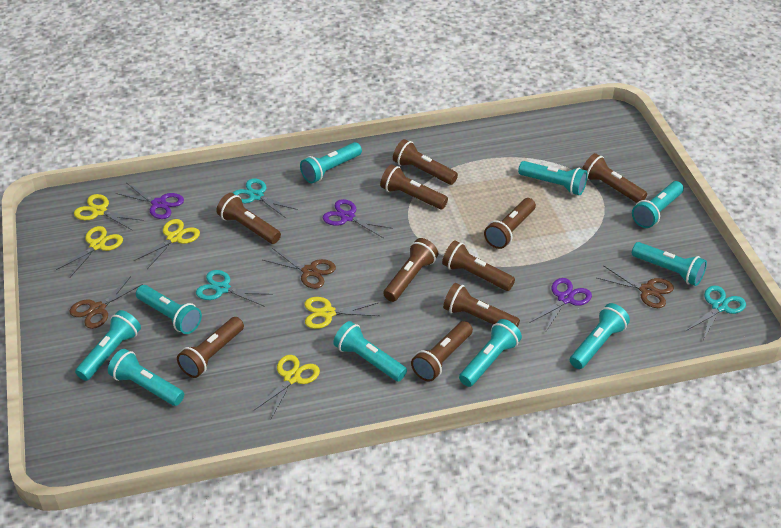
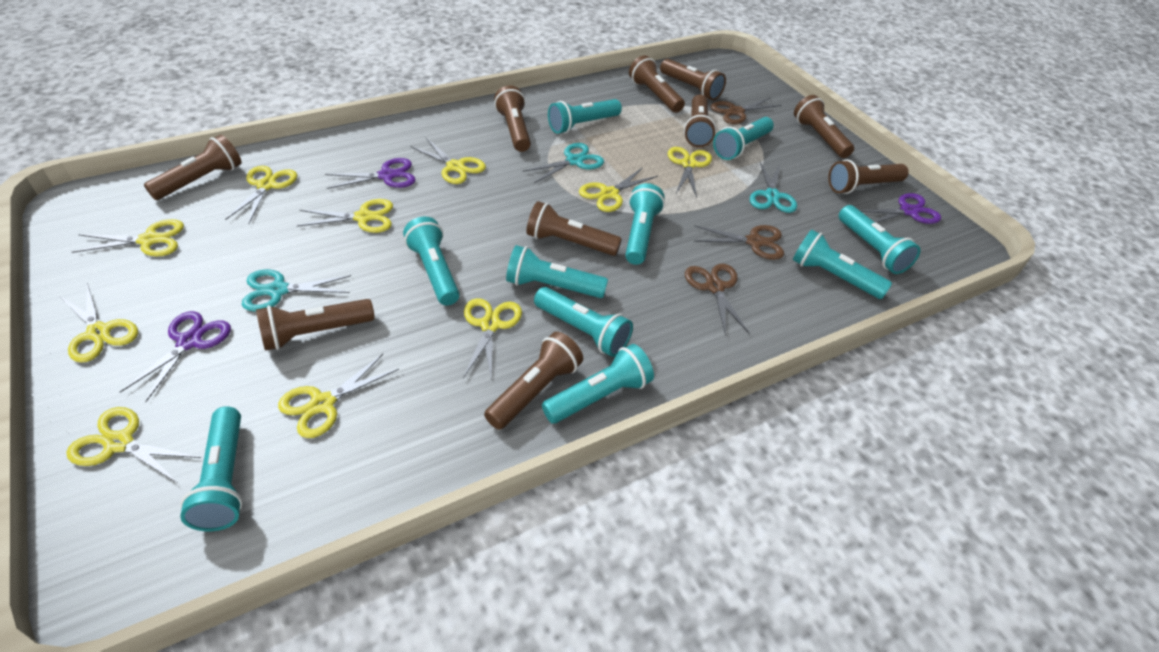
yellow scissors: [56,226,123,277] [74,194,144,231] [134,219,200,269] [253,355,320,419] [304,297,380,329] = 5 -> [60,283,138,363] [66,407,201,482] [72,219,184,256] [225,166,297,224] [278,354,399,438] [297,199,393,233] [410,138,486,184] [463,298,522,382] [579,167,658,212] [668,147,712,198] = 10

